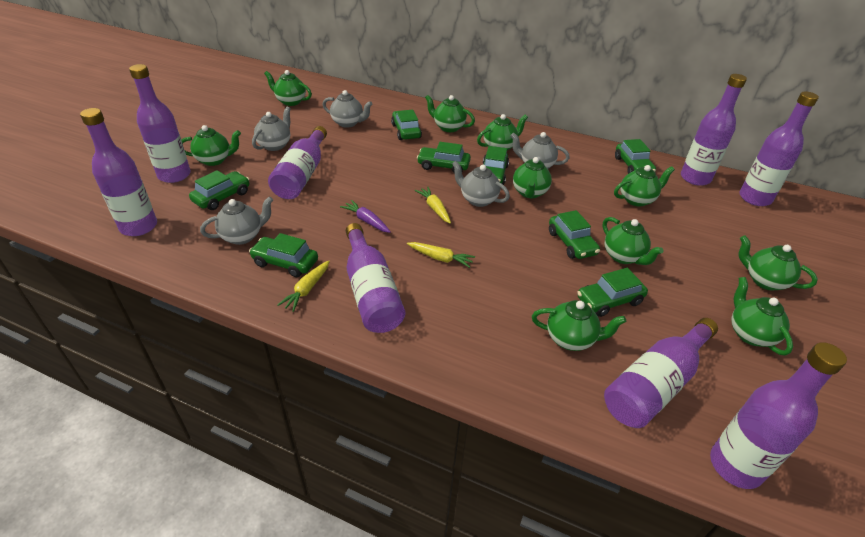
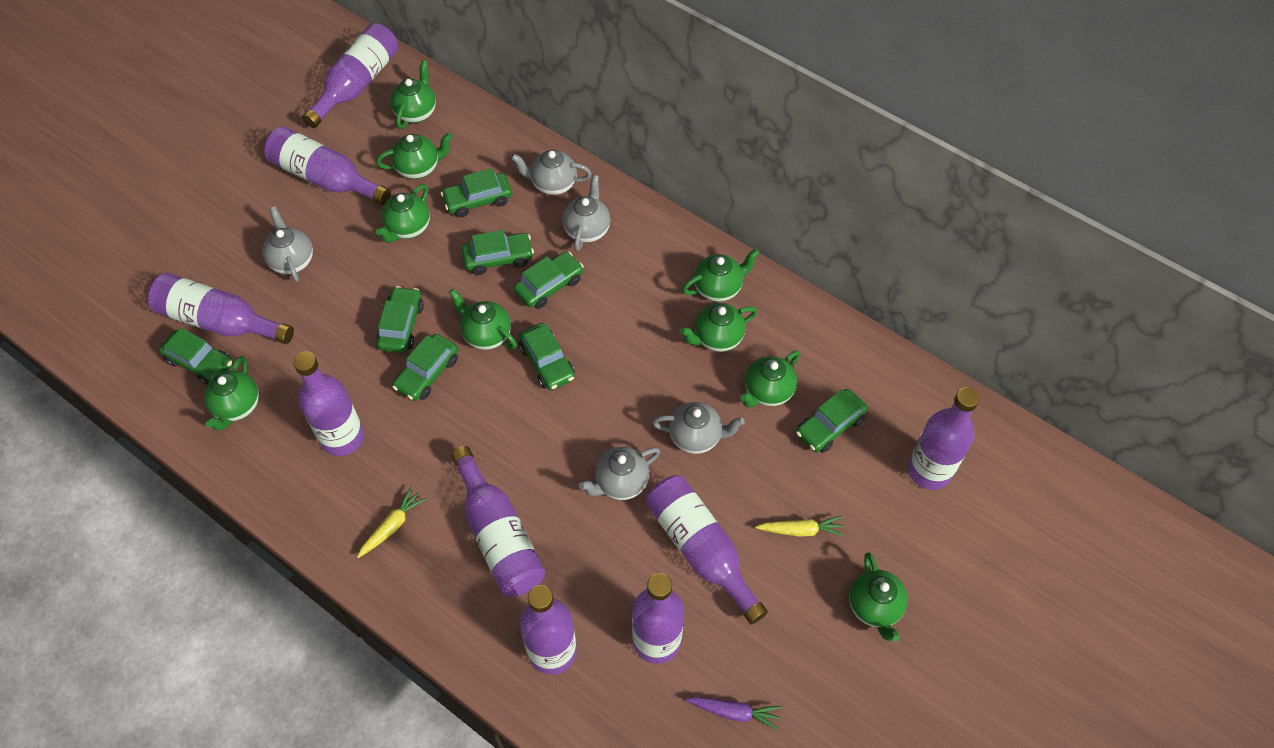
green teapot: [181,125,241,166] [264,70,312,106] [425,95,475,132] [477,114,528,151] [513,157,552,198] [532,300,626,351] [603,217,664,265] [614,165,675,207] [731,277,793,356] [739,236,818,291] = 10 -> [204,356,259,431] [376,133,453,179] [376,184,430,243] [390,60,436,129] [449,289,517,350] [680,303,757,352] [682,249,760,302] [740,351,800,407] [849,552,908,642] = 9
purple bottle: [80,108,157,236] [129,64,191,183] [268,126,327,199] [346,223,405,333] [604,318,718,428] [681,74,747,186] [710,342,847,489] [739,92,819,206] = 8 -> [147,273,294,344] [264,126,391,205] [293,351,364,456] [302,23,399,128] [451,446,545,597] [520,585,577,675] [632,573,684,664] [646,475,768,624] [908,387,980,490] = 9
yellow carrot: [278,260,330,312] [407,242,475,268] [415,187,451,224] = 3 -> [357,487,426,558] [755,516,844,537] = 2

